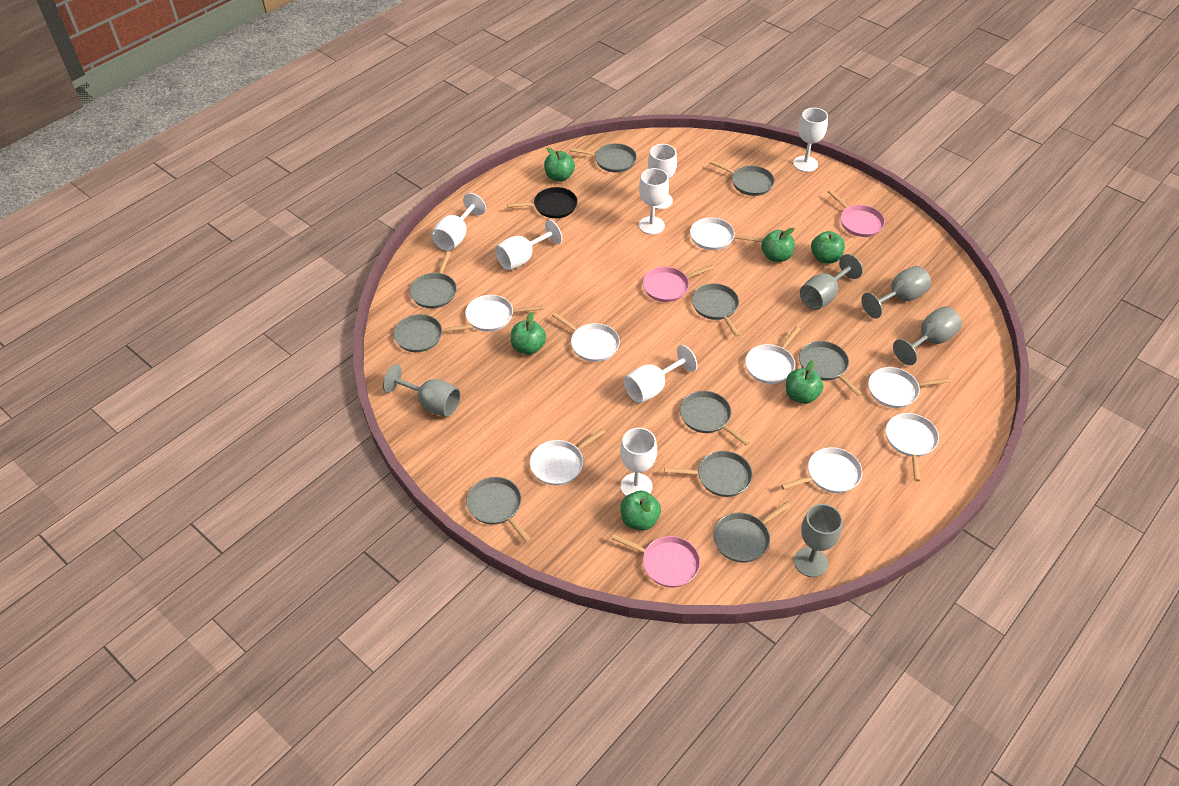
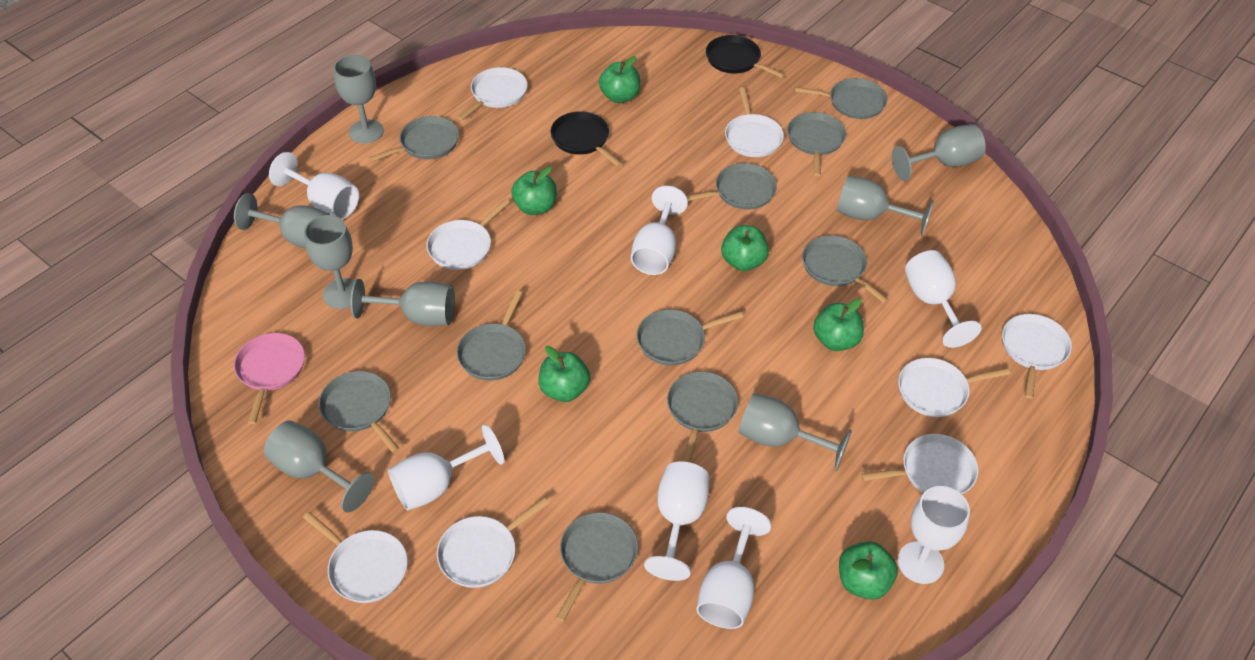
black pan: [507,187,577,218] = 1 -> [551,111,623,167] [706,35,785,78] = 2
grey goblet: [383,364,460,417] [794,504,843,577] [800,254,863,310] [861,266,931,319] [893,306,962,365] = 5 -> [234,193,331,249] [264,421,374,513] [304,215,355,309] [334,55,384,144] [350,279,455,326] [739,393,852,471] [837,176,934,236] [892,124,986,181] = 8
pink pan: [611,534,700,587] [643,265,714,302] [828,190,885,237] = 3 -> [234,333,305,424] = 1

